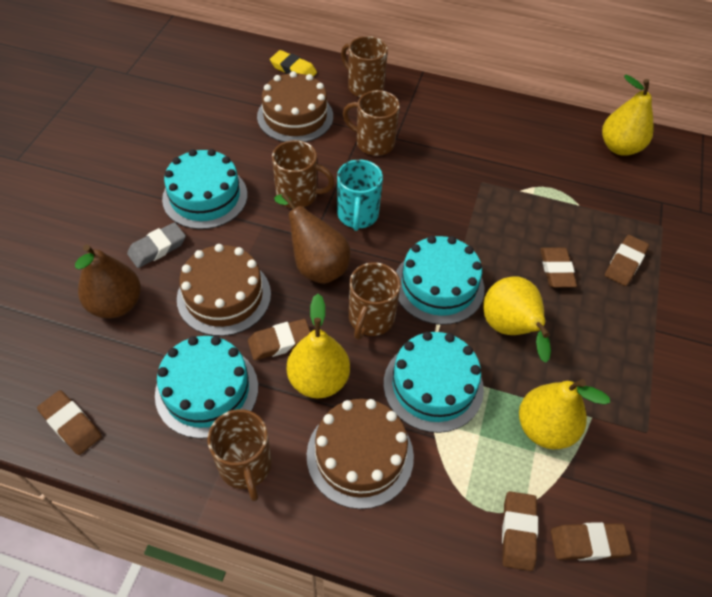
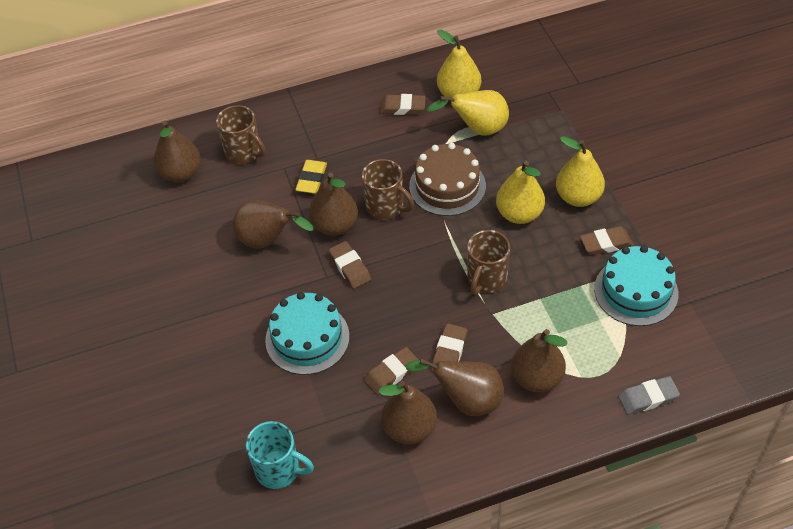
brown cake: [177,244,271,336] [257,71,333,142] [307,399,414,509] = 3 -> [409,143,486,216] = 1
brown eraser: [37,390,102,455] [248,319,310,360] [502,491,538,571] [540,247,577,288] [551,522,631,561] [605,235,649,286] = 6 -> [328,241,371,289] [364,347,418,395] [380,94,426,115] [431,323,467,372] [580,226,633,255] = 5
brown mug: [207,409,272,501] [272,140,335,208] [341,36,388,97] [343,90,400,156] [349,262,401,340] = 5 -> [216,105,266,164] [362,159,414,220] [467,230,510,295] = 3
brown pear: [75,244,141,318] [274,192,350,284] = 2 -> [153,121,201,183] [233,200,313,249] [309,173,358,236] [378,381,437,444] [405,358,504,416] [511,329,567,392] = 6
turquoise cake: [155,336,258,439] [162,149,247,229] [384,331,484,433] [396,236,484,325] = 4 -> [265,292,350,375] [594,245,678,326] = 2

